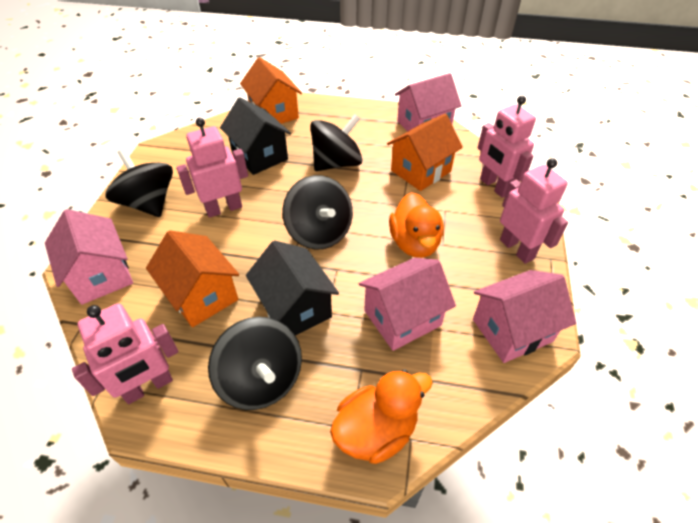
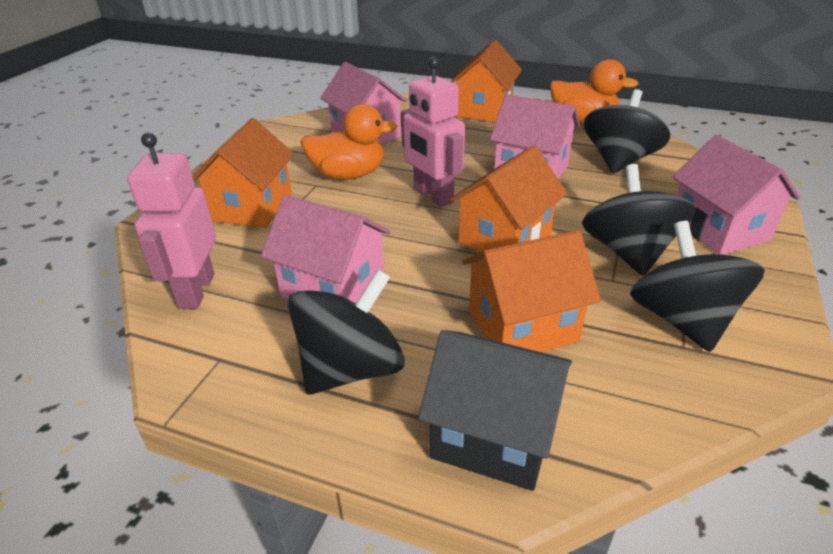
black house: [220,97,291,175] [246,240,339,335] = 2 -> [418,330,572,491] = 1
orange house: [146,230,239,327] [240,57,302,124] [387,113,463,191] = 3 -> [193,118,294,228] [450,40,522,122] [450,145,567,252] [462,230,601,352] = 4
pink robot: [72,303,178,404] [176,118,248,218] [478,96,536,198] [500,158,568,264] = 4 -> [127,133,216,309] [401,57,465,207] = 2

